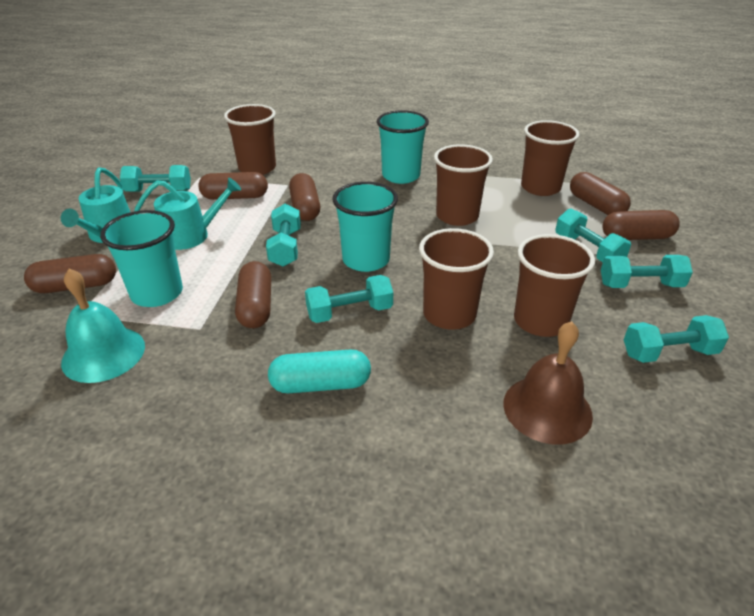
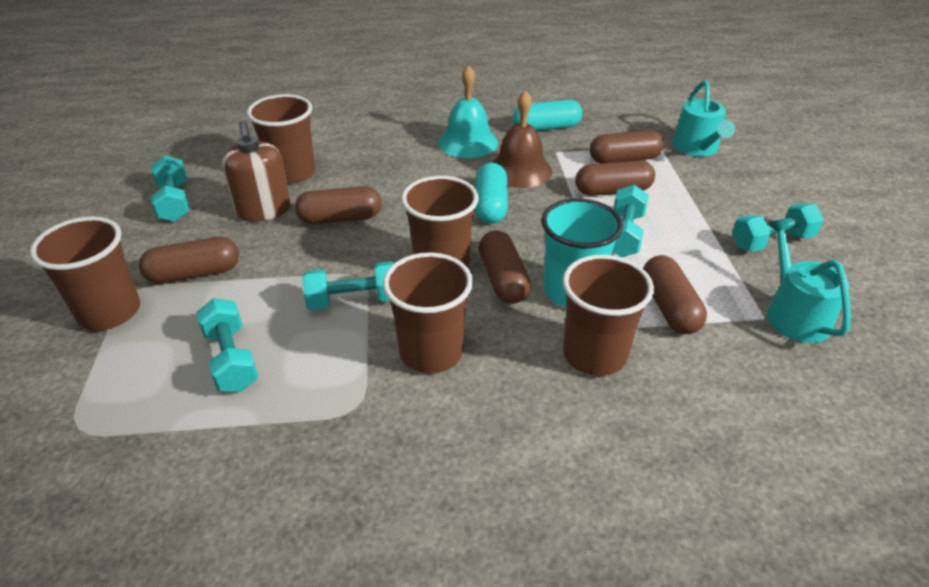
brown soap dispenser: none = 0 -> [222,120,291,222] = 1
turquoise capsule: [268,350,371,393] = 1 -> [475,163,508,224] [513,100,583,131] = 2
turquoise cup: [100,210,183,307] [333,182,398,272] [377,110,429,184] = 3 -> [541,198,623,307] = 1
turquoise dumbbell: [120,165,191,192] [266,204,301,267] [305,275,393,323] [555,208,631,262] [601,255,693,288] [624,315,729,363] = 6 -> [151,155,189,222] [196,298,259,392] [302,261,394,310] [612,185,649,257] [732,203,824,252] = 5

